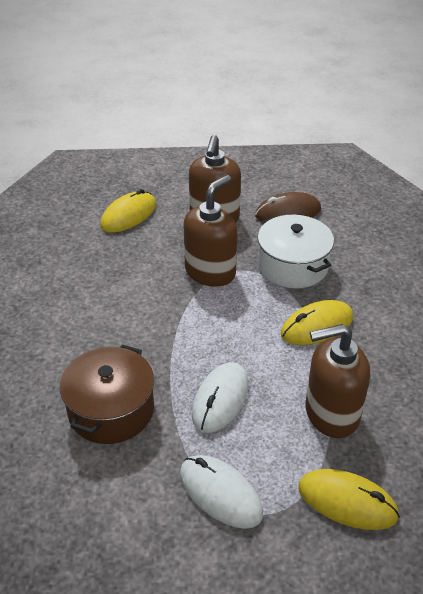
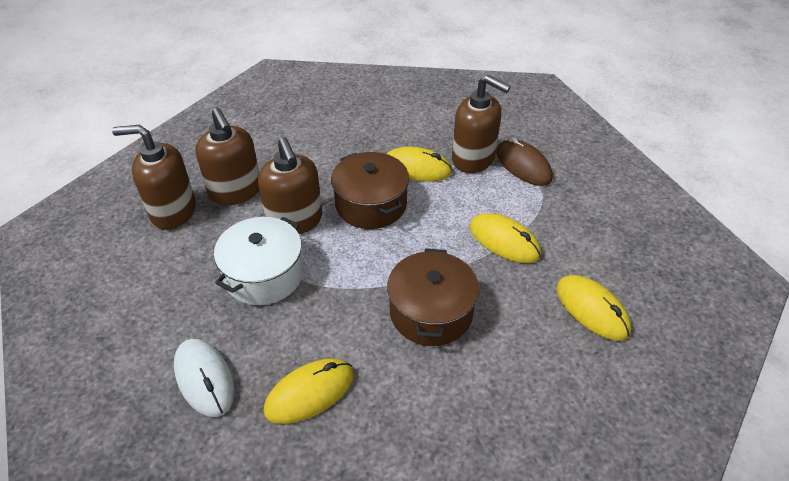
brown pot: [60,344,154,444] = 1 -> [331,152,409,229] [387,248,479,346] = 2
brown soap dispenser: [184,175,237,287] [189,135,241,223] [306,324,370,438] = 3 -> [112,125,196,230] [195,108,259,205] [258,137,322,234] [452,75,511,173] = 4
white mouse: [180,455,263,529] [192,362,248,433] = 2 -> [174,339,235,417] = 1
yellow mouse: [100,189,156,233] [281,300,353,345] [298,469,400,530] = 3 -> [263,359,354,424] [387,147,453,182] [470,213,541,263] [557,275,631,341] = 4

